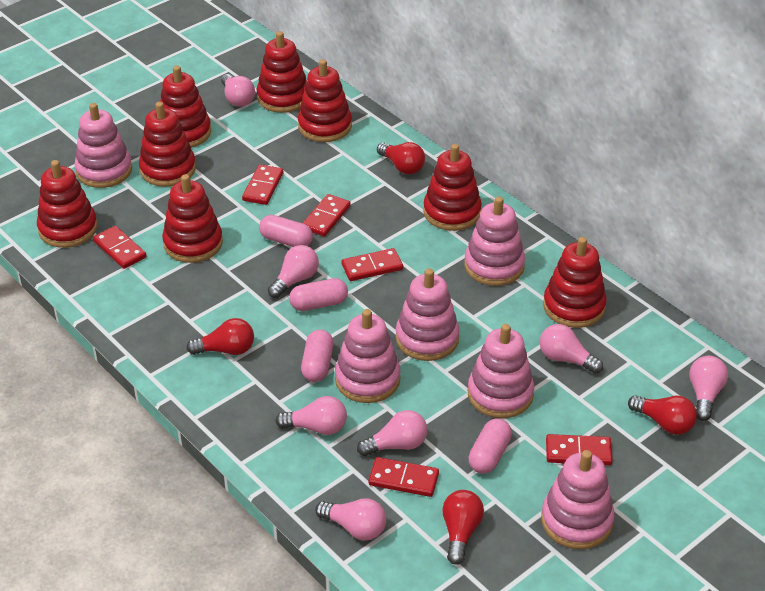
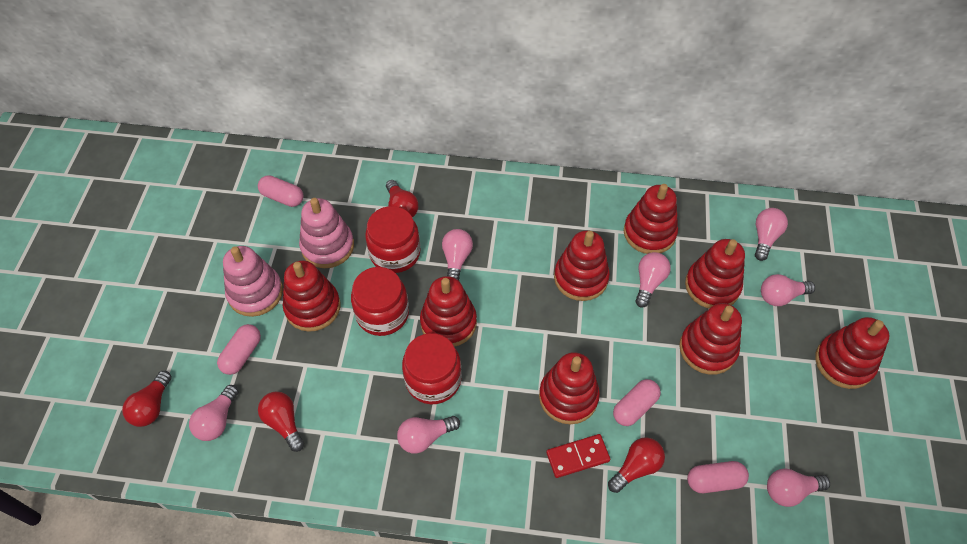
pink stacking toy: [74,103,132,188] [335,309,400,403] [396,268,460,361] [464,196,525,286] [468,324,534,418] [541,450,615,549] = 6 -> [223,246,283,317] [299,198,354,268] = 2
red domino: [93,226,147,269] [242,165,283,205] [303,194,351,237] [342,248,403,281] [368,457,439,497] [546,434,613,465] = 6 -> [546,434,611,478] = 1
red jar: none = 0 -> [351,267,409,336] [365,206,421,273] [402,333,462,404] = 3

